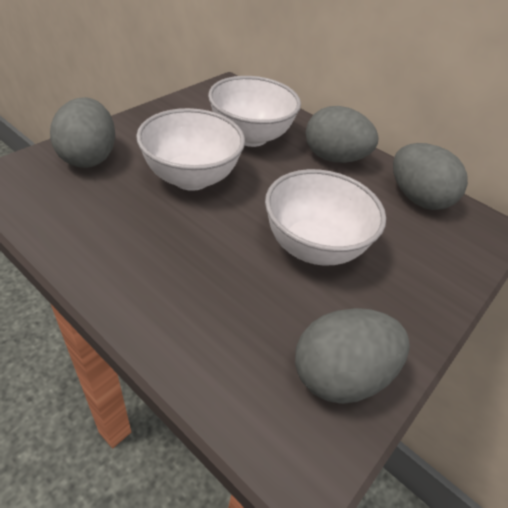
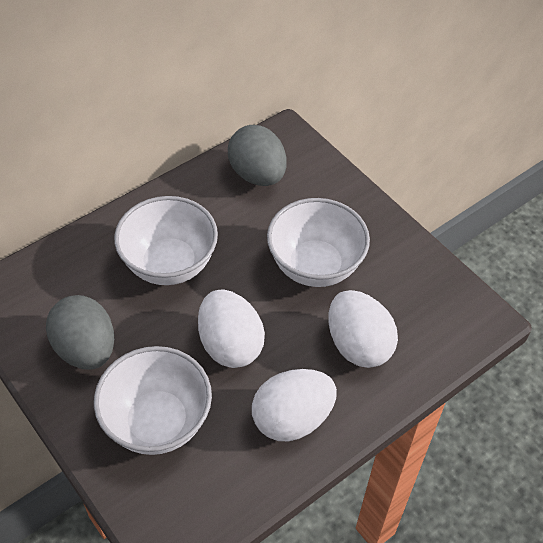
grey egg: [50,97,115,168] [295,308,410,404] [306,106,379,163] [393,143,468,210] = 4 -> [46,295,114,370] [228,125,286,186] = 2
white egg: none = 0 -> [198,289,265,368] [252,369,337,441] [328,290,398,368] = 3

